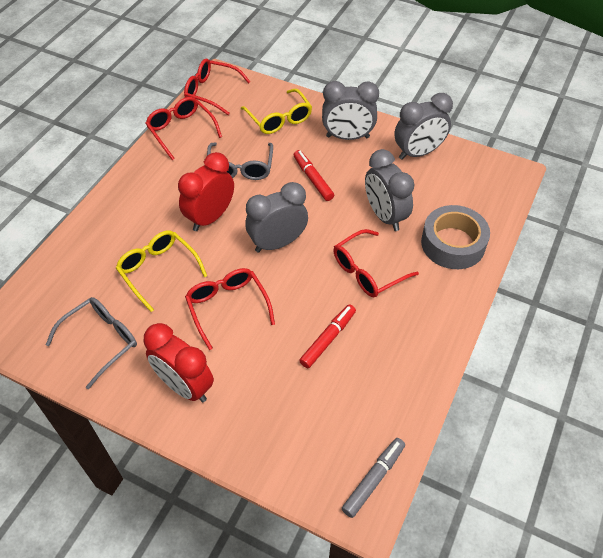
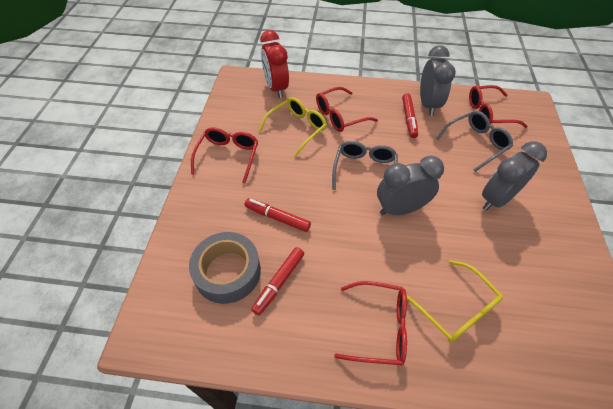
grey clock: [245,182,308,252] [322,81,379,140] [365,149,414,231] [394,93,453,160] = 4 -> [377,156,444,215] [420,45,456,116] [482,141,547,211] = 3
grey marker: [342,438,405,518] = 1 -> none = 0
red clock: [144,323,214,402] [178,152,234,231] = 2 -> [260,30,289,98] = 1
red marker: [294,150,334,201] [299,304,356,368] = 2 -> [244,198,311,232] [251,247,304,316] [402,93,418,138] = 3

